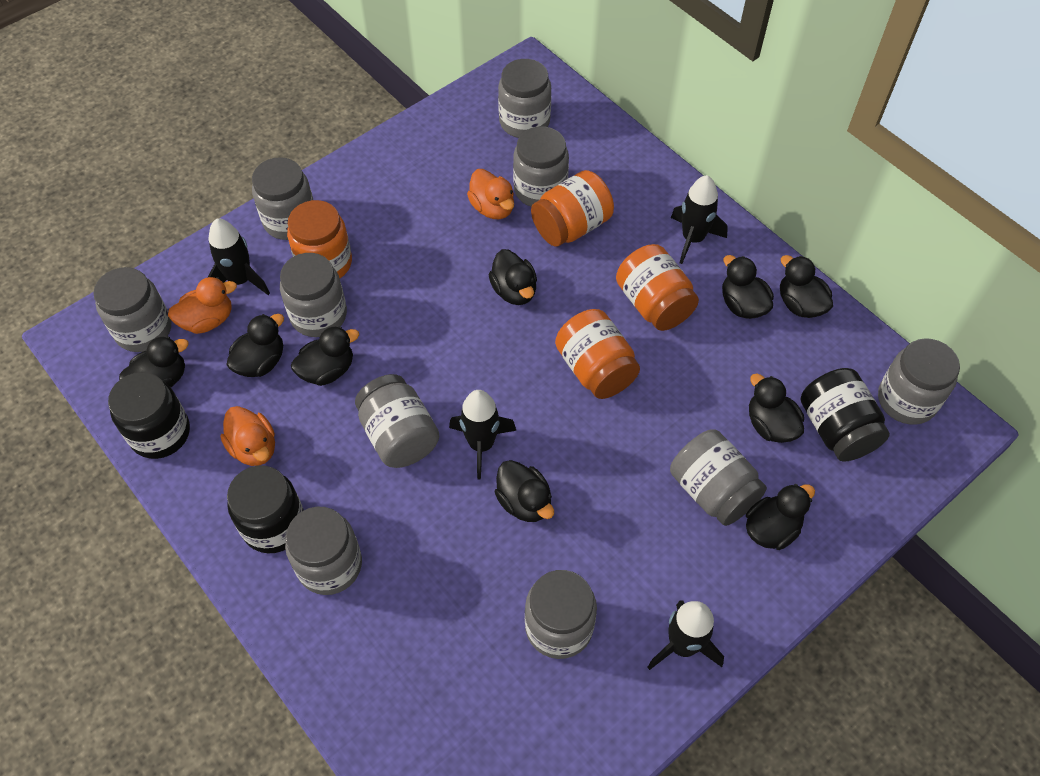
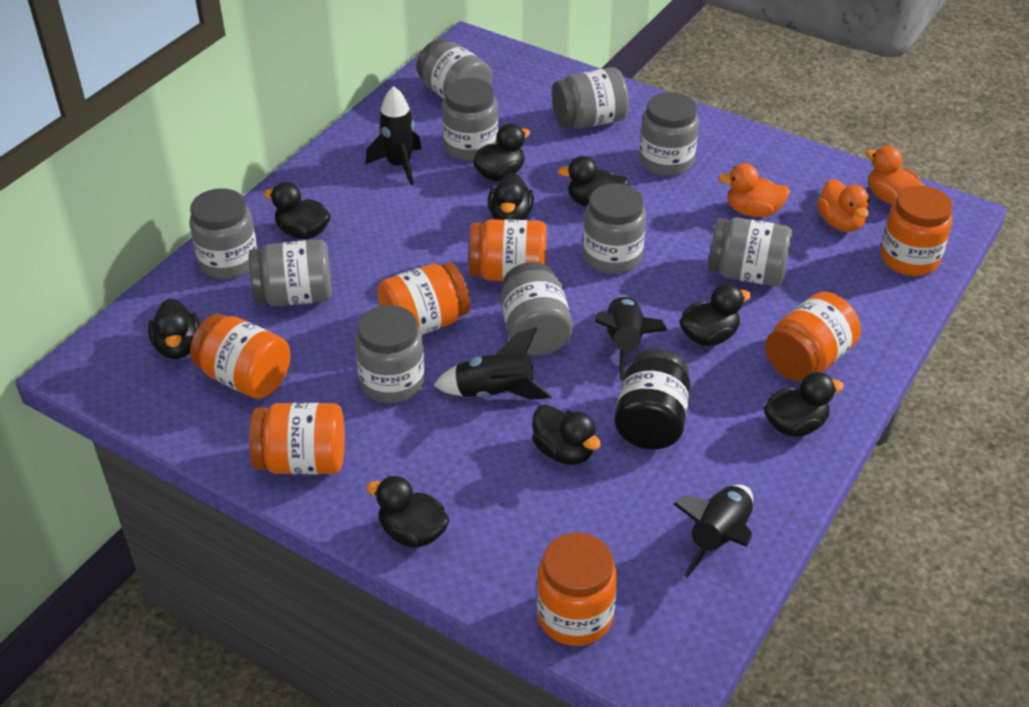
black jar: [108,372,190,459] [227,466,304,553] [801,368,890,462] = 3 -> [614,349,691,449] = 1
orange jar: [287,200,352,278] [531,170,614,247] [555,309,640,399] [616,244,699,331] = 4 -> [190,314,290,399] [249,403,345,474] [377,262,470,335] [469,219,547,281] [537,533,617,646] [765,292,861,382] [880,186,953,276] = 7

